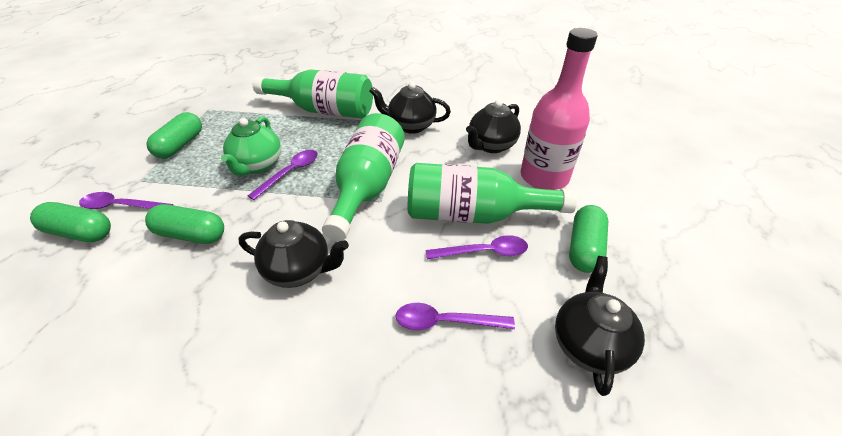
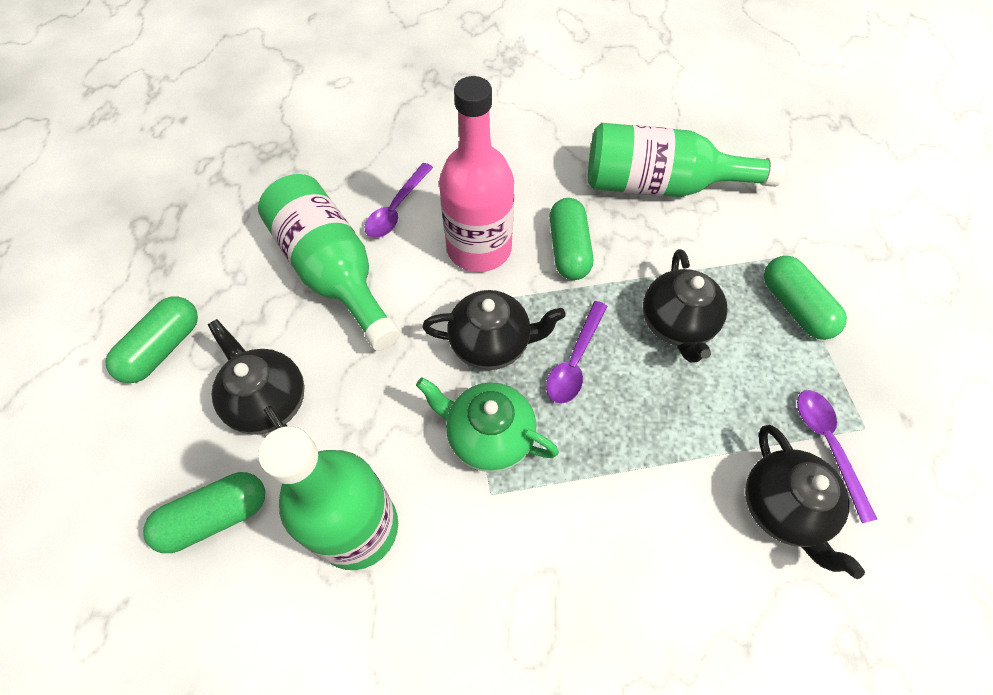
purple spoon: [79,192,173,209] [248,150,318,200] [396,303,515,330] [426,235,528,259] = 4 -> [365,163,433,238] [546,301,608,403] [797,390,877,523] = 3

